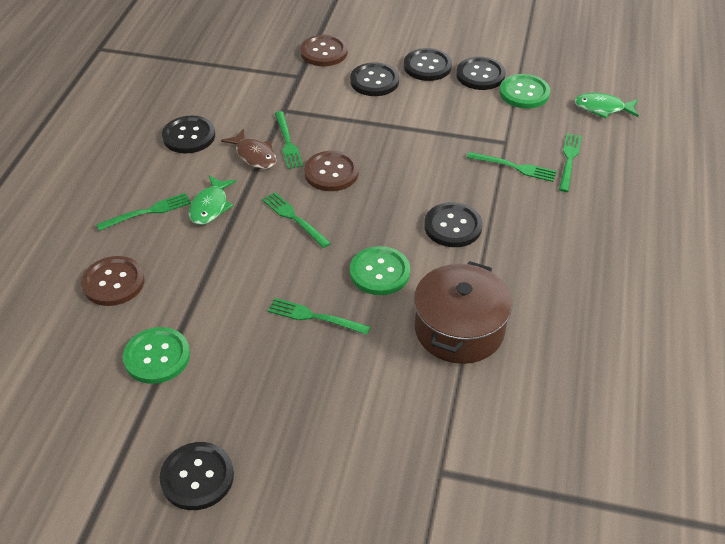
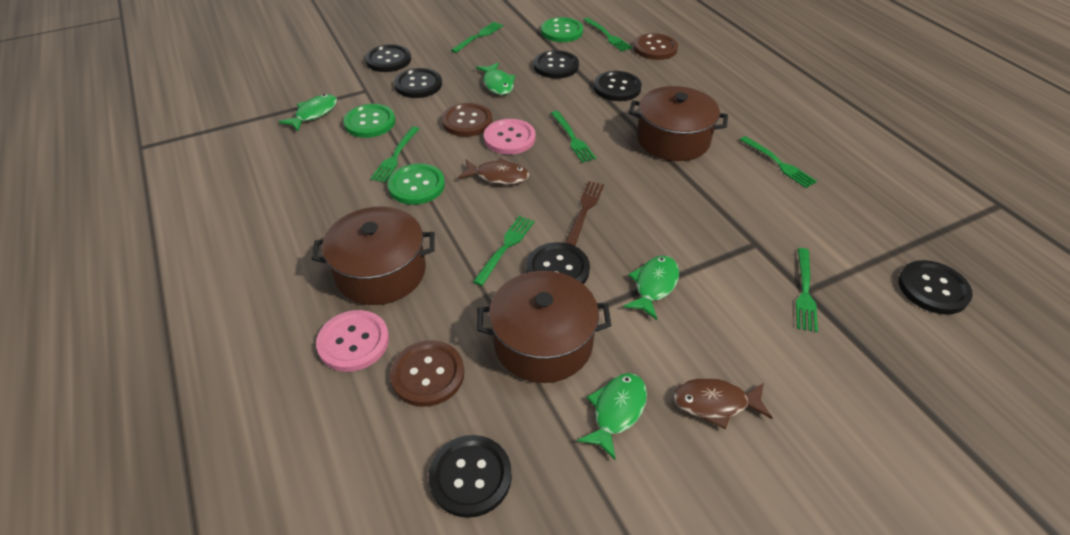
black button: [160,442,234,510] [162,116,215,154] [350,62,399,96] [404,48,452,81] [424,202,483,247] [456,57,506,90] = 6 -> [365,44,411,72] [394,68,442,98] [429,435,512,518] [526,242,590,284] [534,50,579,79] [594,71,642,101] [898,260,973,314] = 7
brown fish: [221,129,277,169] = 1 -> [458,158,529,185] [673,378,773,429] = 2
brown fork: none = 0 -> [565,181,604,246] = 1
brown pot: [414,261,512,364] = 1 -> [312,206,435,305] [477,271,612,383] [629,86,728,161] = 3
green fish: [188,175,236,225] [574,93,639,119] = 2 -> [279,94,337,132] [476,62,515,95] [577,373,647,460] [623,256,679,320] = 4
green fork: [96,193,191,231] [262,192,331,248] [268,298,371,335] [275,111,303,169] [467,152,557,182] [559,133,582,192] = 6 -> [370,127,419,183] [451,22,503,53] [473,216,534,286] [551,111,596,163] [584,18,632,51] [740,136,817,188] [796,248,818,332] = 7
pink button: none = 0 -> [316,310,389,372] [484,119,536,154] = 2

